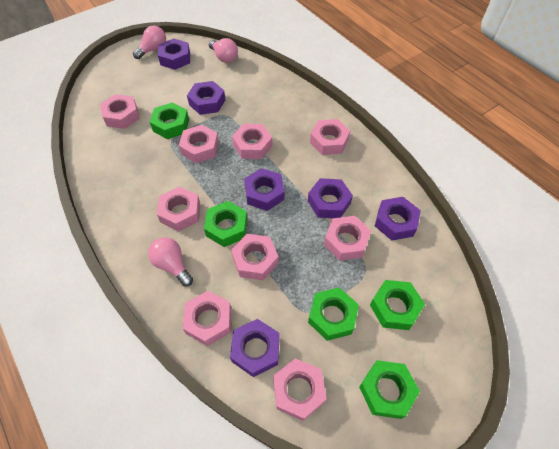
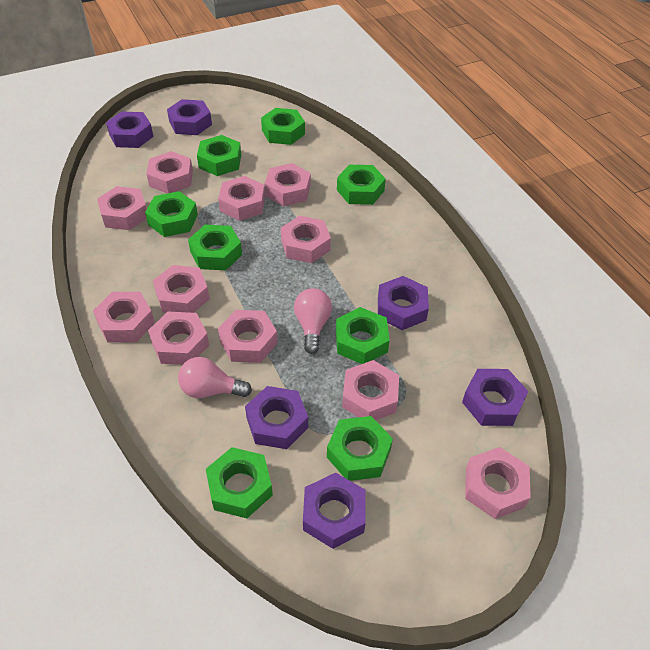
green nut: [150,102,189,139] [204,201,247,247] [308,287,359,341] [359,360,420,419] [370,280,425,330] = 5 -> [145,191,198,237] [188,225,242,270] [197,135,241,176] [206,447,273,518] [261,108,305,145] [327,416,393,481] [336,307,390,364] [337,165,386,205] = 8
pink light bulb: [133,26,166,59] [148,237,193,286] [209,38,238,63] = 3 -> [178,357,252,398] [294,288,332,354] = 2
pink nut: [100,94,140,129] [157,186,200,231] [179,125,219,163] [183,291,231,346] [231,234,279,280] [232,124,272,159] [273,359,327,421] [310,119,350,155] [324,216,371,261] = 9 -> [93,292,155,342] [97,186,147,230] [146,151,193,193] [148,312,209,365] [153,265,209,313] [218,176,265,221] [218,310,278,363] [265,163,311,207] [281,216,331,263] [342,360,399,420] [465,447,531,519] = 11

